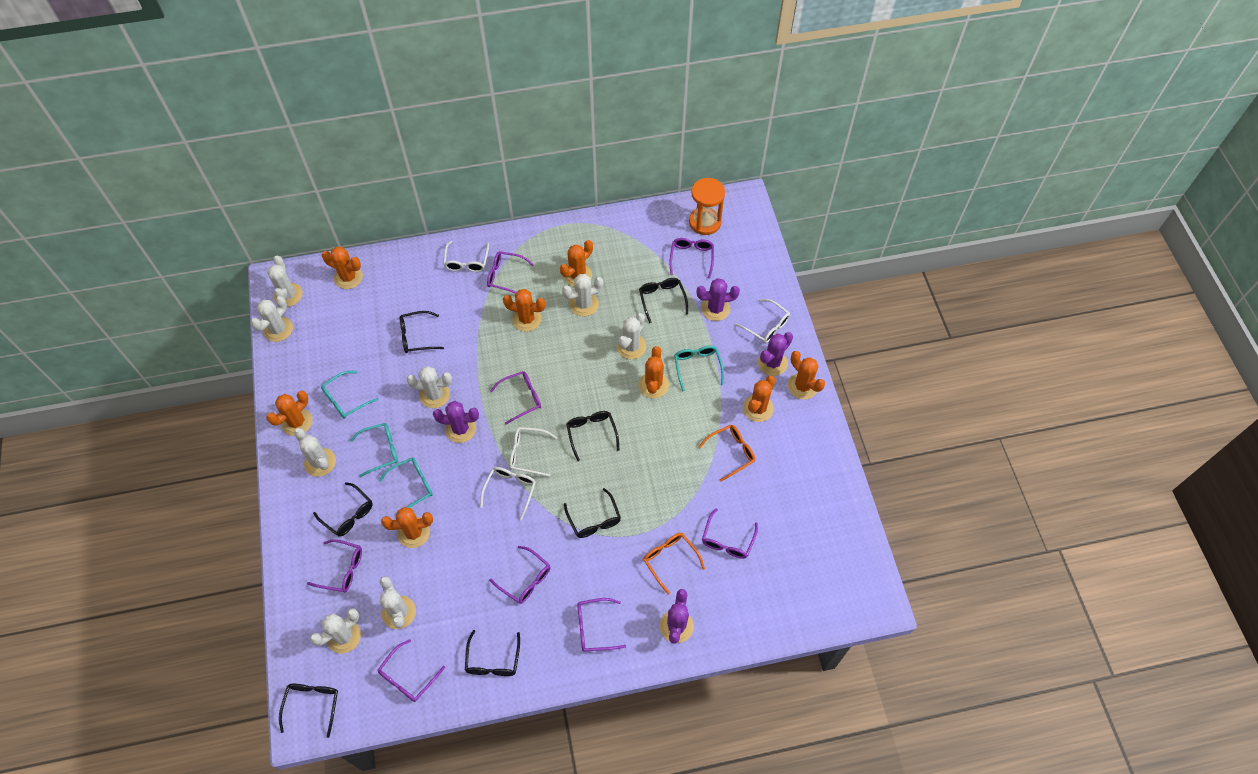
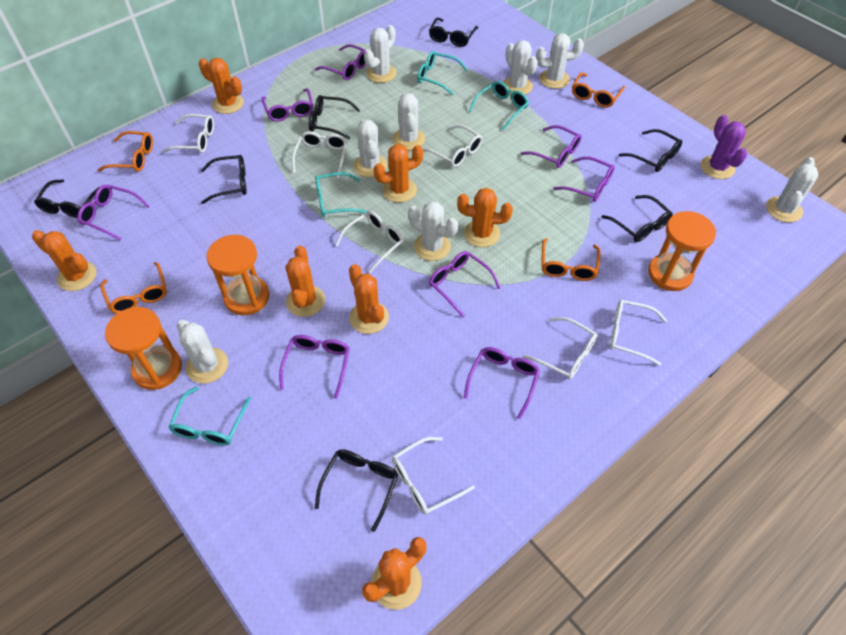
orange cactus: [266,391,312,436] [322,247,363,289] [381,507,433,548] [503,289,545,332] [560,240,593,287] [639,346,669,398] [743,376,775,422] [788,351,825,400] = 8 -> [32,230,97,291] [199,58,244,114] [286,245,325,317] [349,264,389,334] [362,537,426,610] [373,144,423,203] [457,188,513,247] = 7
orange glasses: [643,533,705,595] [698,425,755,481] = 2 -> [98,131,153,172] [101,262,167,313] [541,238,601,281] [572,72,625,108] = 4
orange hourglass: [689,178,725,235] = 1 -> [105,307,182,390] [206,235,269,315] [648,211,716,291] = 3
purple cactus: [433,401,479,443] [660,589,694,644] [696,278,740,321] [758,332,793,376] = 4 -> [701,115,747,179] = 1
white glasses: [443,241,489,272] [480,467,536,520] [509,427,557,477] [735,299,790,343] = 4 -> [162,114,214,153] [292,131,348,178] [336,211,404,273] [392,437,475,515] [423,125,482,167] [522,317,598,380] [609,300,667,366] = 7

